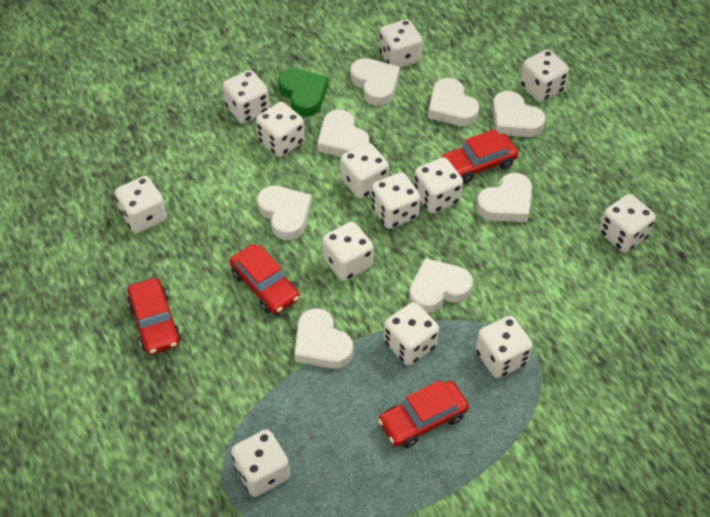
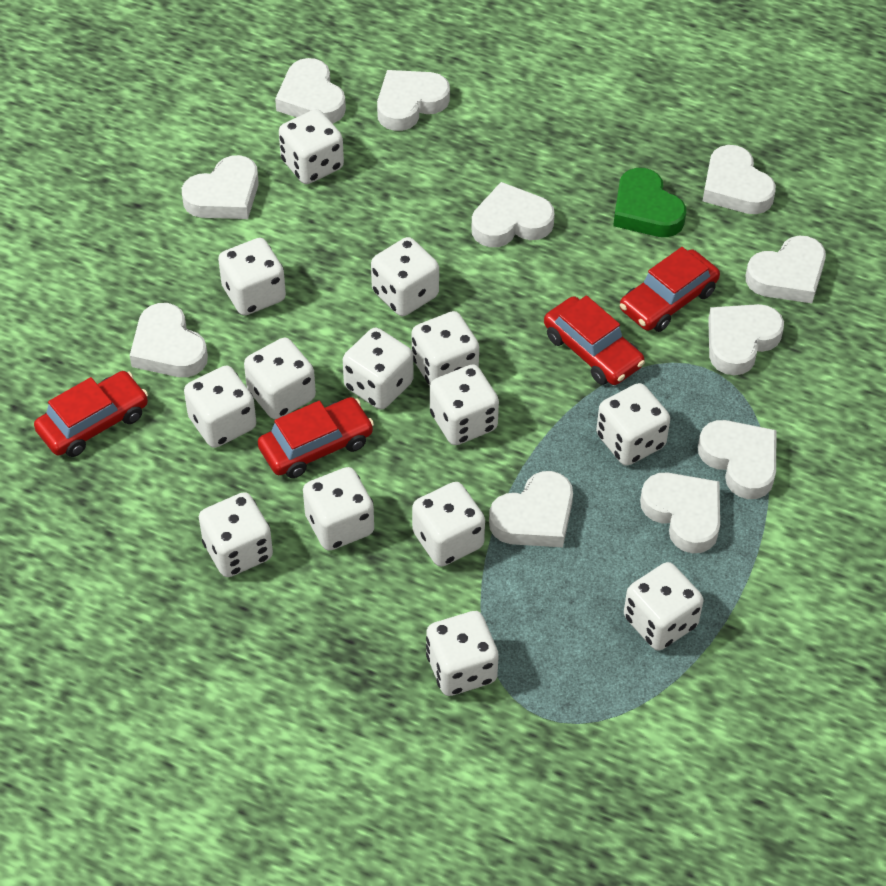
white dice: [115,176,167,233] [223,70,270,124] [231,429,290,497] [256,102,305,157] [322,222,373,281] [340,143,389,199] [371,172,420,229] [379,19,422,68] [384,302,439,365] [414,157,463,214] [476,316,533,378] [520,50,569,102] [599,194,656,253] = 13 -> [184,365,256,448] [199,492,273,577] [218,238,286,315] [244,337,316,419] [279,109,344,184] [303,467,374,551] [343,328,413,410] [371,237,439,316] [412,311,479,386] [412,482,485,567] [426,611,499,696] [430,364,499,445] [596,383,670,466] [624,562,703,651] = 14
white heart: [257,186,312,240] [294,308,353,369] [317,110,369,157] [350,58,400,106] [409,258,473,313] [428,78,479,127] [476,173,532,222] [492,91,546,137] = 8 -> [130,303,208,377] [182,155,259,219] [275,58,346,124] [377,70,450,131] [472,182,555,247] [489,471,573,547] [640,473,720,553] [698,420,776,499] [703,145,776,214] [708,304,784,375] [746,236,826,303] = 11

